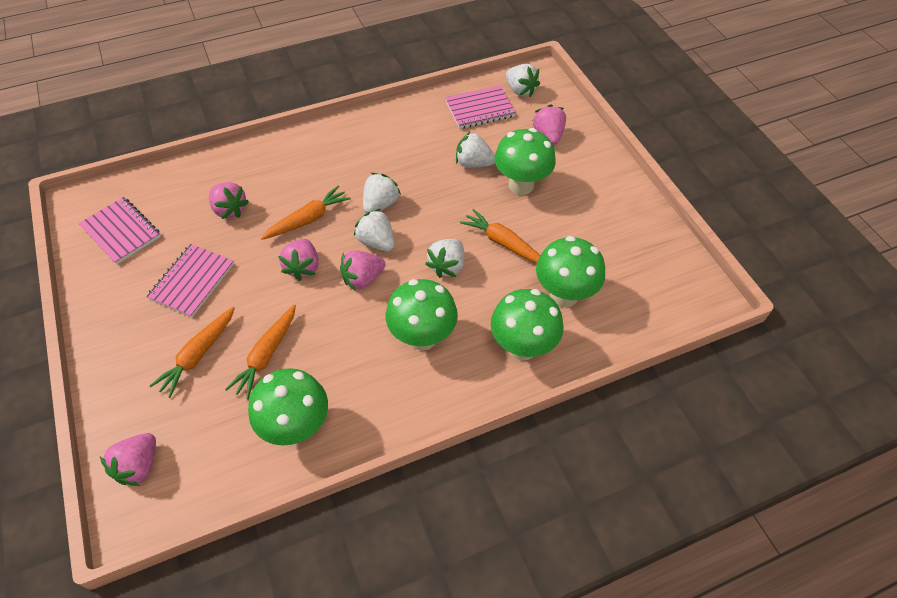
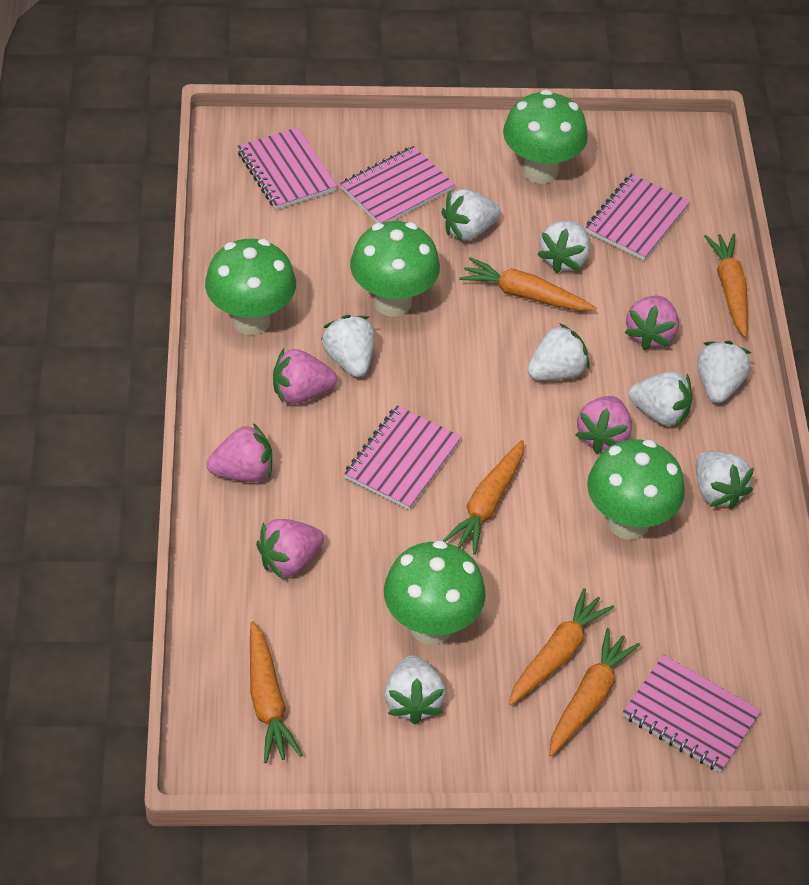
orange carrot: [150,307,235,398] [225,304,296,399] [261,186,351,240] [460,209,541,263] = 4 -> [250,621,302,763] [443,440,524,555] [459,257,596,311] [509,588,614,706] [549,628,640,756] [704,234,748,338] = 6
pink notebook: [79,197,161,264] [146,244,234,317] [445,86,516,129] = 3 -> [237,127,337,210] [340,146,455,223] [344,405,462,510] [585,174,690,260] [623,655,761,773] = 5
white strawberry: [354,209,395,251] [363,173,401,213] [425,239,464,278] [456,132,495,168] [506,64,540,97] = 5 -> [321,315,375,377] [384,655,446,724] [441,189,501,240] [527,323,590,380] [537,221,590,273] [628,371,692,427] [696,451,754,509] [697,341,751,403] = 8

